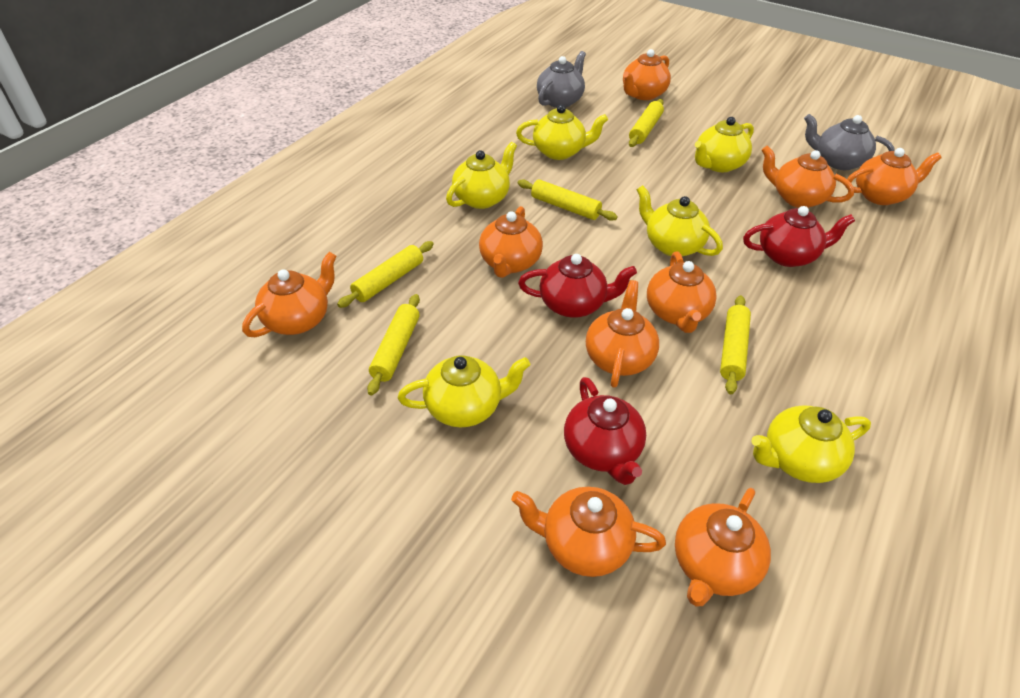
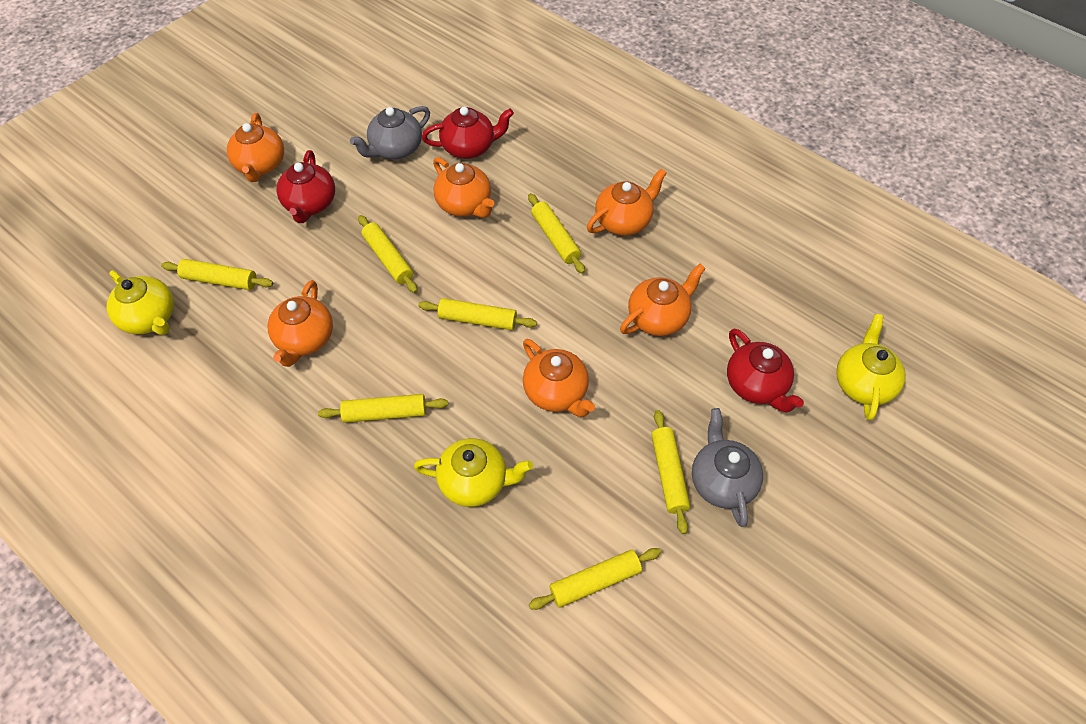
orange teapot: [242,252,337,337] [479,206,543,278] [511,487,666,577] [586,280,659,388] [623,49,671,100] [647,251,717,333] [675,488,771,607] [761,146,854,208] [845,148,942,205] = 9 -> [227,113,284,182] [268,280,333,367] [433,157,494,218] [523,339,595,417] [587,168,667,236] [620,264,706,336] = 6
yellow rolling pin: [337,241,434,308] [367,294,420,395] [518,179,618,221] [629,99,664,147] [720,295,751,394] = 5 -> [161,259,273,290] [318,394,448,423] [358,215,418,293] [418,298,537,330] [528,193,585,274] [529,548,661,610] [651,410,690,534] = 7
yellow teapot: [398,355,531,428] [446,142,517,209] [516,105,608,160] [637,185,723,256] [695,117,754,172] [752,405,871,483] = 6 -> [107,271,174,335] [414,438,533,507] [836,314,906,420] = 3

